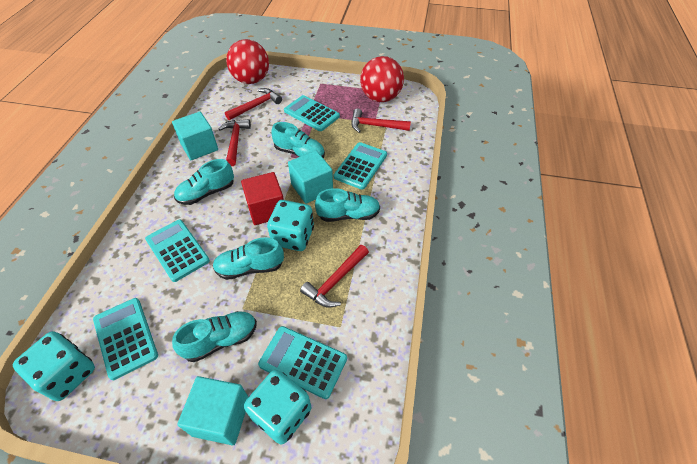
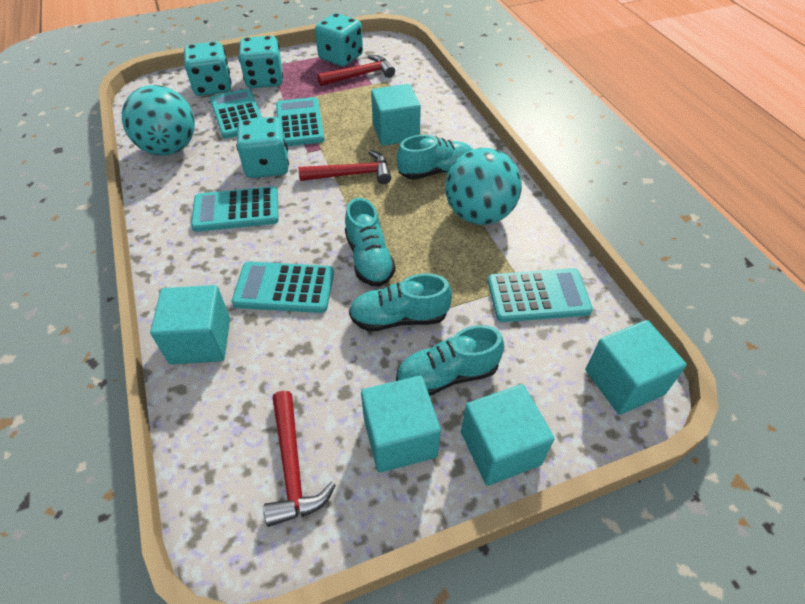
red ball: [226,39,269,84] [360,56,404,102] = 2 -> none = 0
red cube: [241,172,284,225] = 1 -> none = 0
red hammer: [218,119,251,166] [225,88,282,120] [300,245,369,307] [351,109,411,133] = 4 -> [263,391,336,527] [298,150,391,184] [317,55,395,86] = 3
turquoise ball: none = 0 -> [122,85,195,156] [445,148,522,225] = 2
turquoise cube: [172,112,218,160] [177,376,248,446] [288,150,333,204] = 3 -> [150,285,230,364] [361,376,441,473] [371,84,421,146] [461,384,554,486] [586,320,687,415] = 5
turquoise dice: [13,331,95,401] [244,370,311,444] [267,200,314,251] = 3 -> [184,41,232,96] [236,117,289,178] [239,36,283,88] [315,13,363,66] = 4
turquoise shoe: [172,311,257,362] [174,159,234,205] [213,237,284,280] [271,122,325,158] [315,188,380,222] = 5 -> [345,198,396,287] [349,273,452,331] [396,325,504,396] [397,135,473,180] = 4

